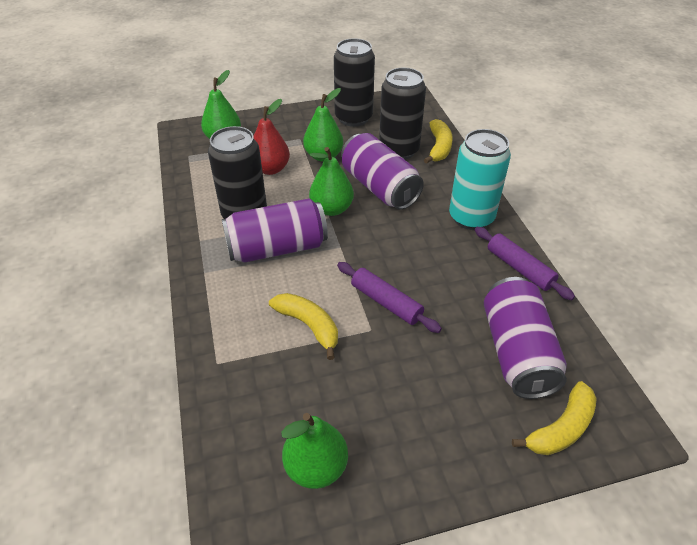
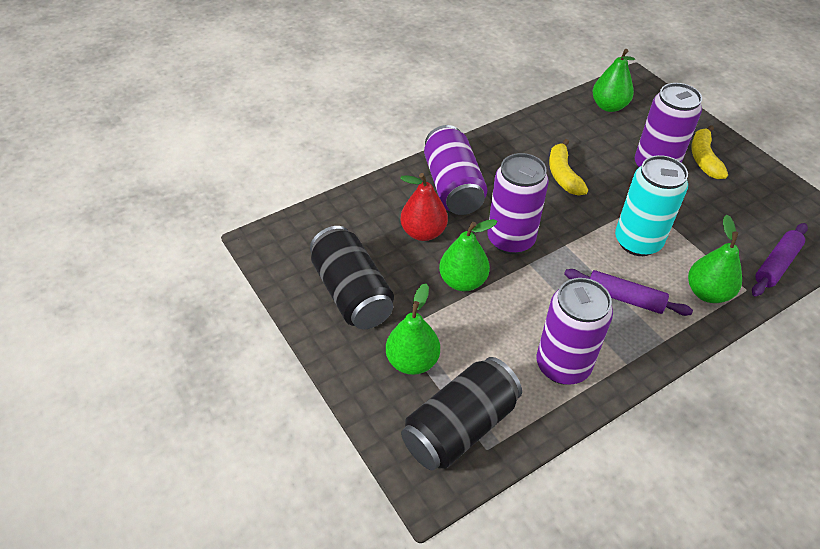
black can: [208,126,267,219] [334,38,375,127] [379,68,426,160] = 3 -> [310,226,394,329] [401,357,522,470] = 2
purple can: [222,198,328,262] [341,133,424,210] [484,277,567,399] = 3 -> [424,125,487,215] [487,153,549,254] [536,278,613,385] [635,83,702,168] = 4
yellow banana: [269,293,338,360] [424,119,453,164] [512,381,597,455] = 3 -> [549,139,588,195] [691,125,728,179] = 2

